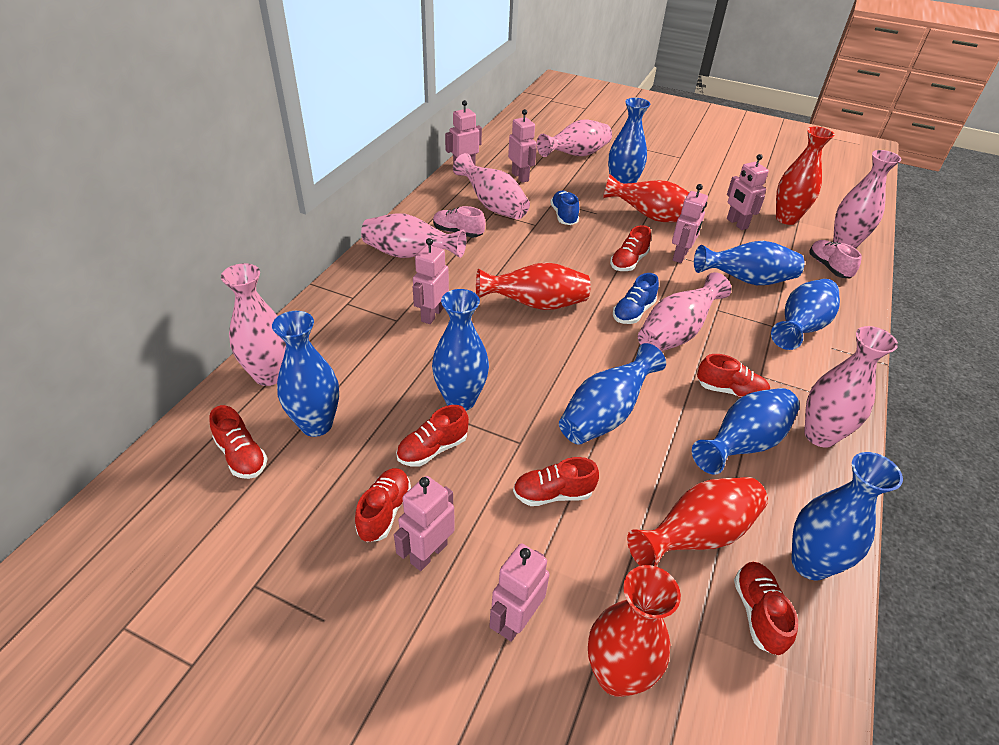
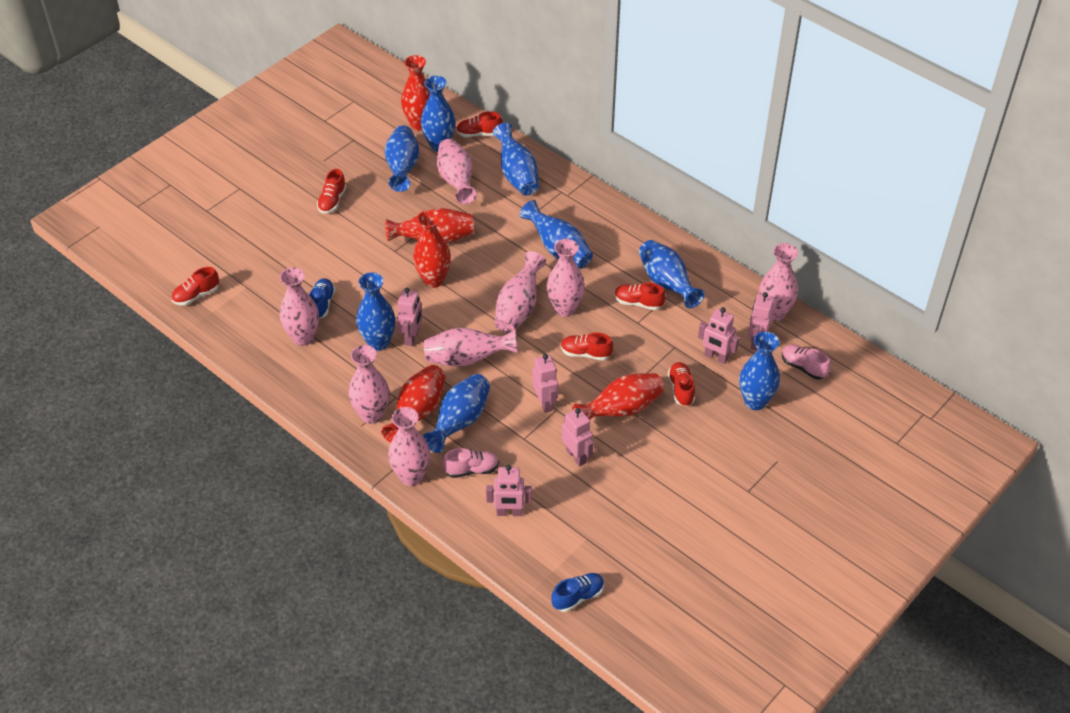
pink robot: [394,476,455,571] [413,238,449,324] [445,100,482,165] [489,543,550,642] [508,109,537,183] [672,184,708,263] [727,154,769,230] = 7 -> [397,288,422,346] [486,465,532,516] [532,354,558,413] [562,408,594,466] [698,307,739,364] [748,292,774,351] = 6
pink vase: [221,263,286,386] [361,213,466,258] [453,153,530,219] [537,120,612,157] [638,272,731,351] [804,326,898,448] [833,150,901,249] = 7 -> [280,267,319,346] [348,345,389,424] [388,407,430,486] [424,328,518,367] [437,139,477,204] [495,251,546,333] [546,239,585,317] [759,243,798,321] = 8
red shoe: [209,405,268,479] [355,468,411,542] [396,405,469,467] [513,457,599,506] [610,225,651,271] [697,354,770,398] [734,562,798,655] = 7 -> [171,267,219,305] [317,169,346,214] [456,112,503,137] [561,332,613,361] [615,282,665,310] [668,362,695,406] = 6

